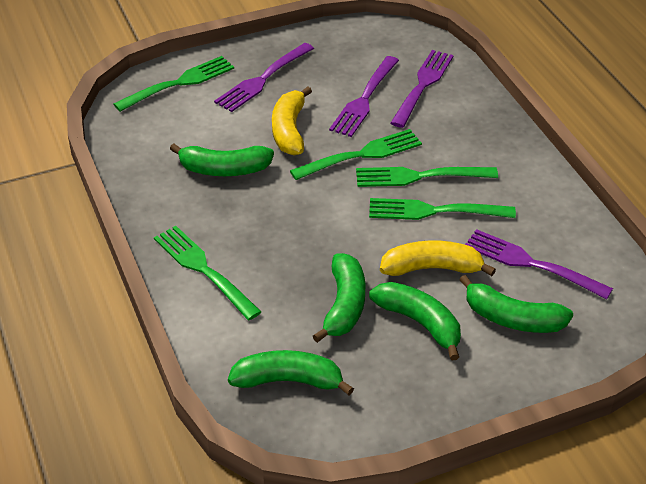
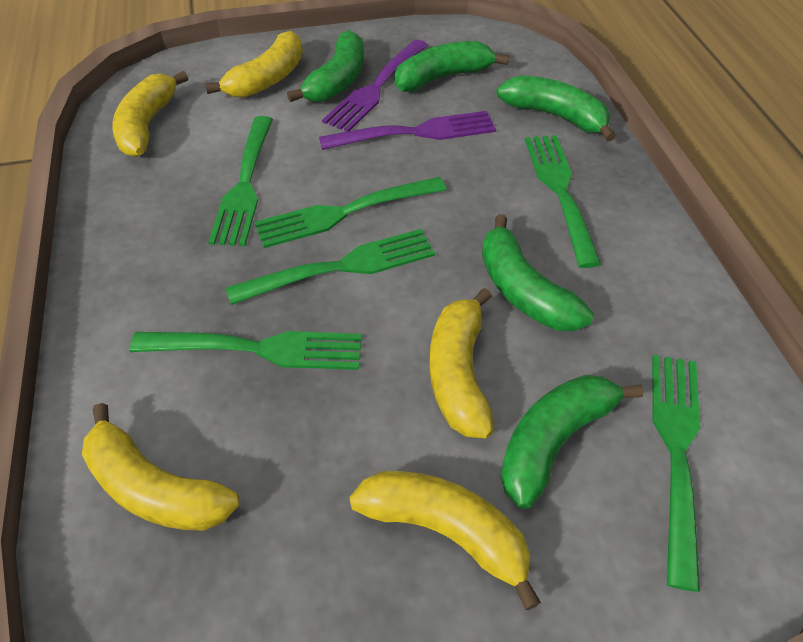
green fork: [114,56,234,112] [154,226,262,320] [290,129,422,180] [356,167,498,187] [369,198,516,220] = 5 -> [130,331,362,370] [208,116,273,246] [226,229,435,305] [254,177,446,248] [525,135,601,268] [652,355,700,592] = 6
purple fork: [214,43,314,112] [329,56,399,137] [391,50,454,128] [465,229,613,299] = 4 -> [319,111,496,150] [322,39,428,132] = 2
yellow banana: [272,86,312,155] [380,240,496,276] = 2 -> [82,403,239,531] [113,71,188,157] [205,31,303,98] [349,471,541,610] [429,288,494,438] = 5

